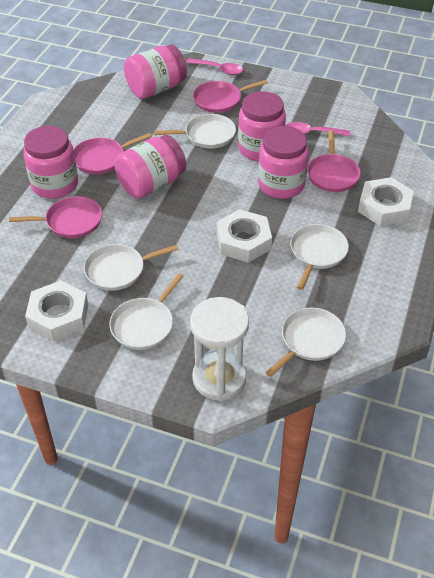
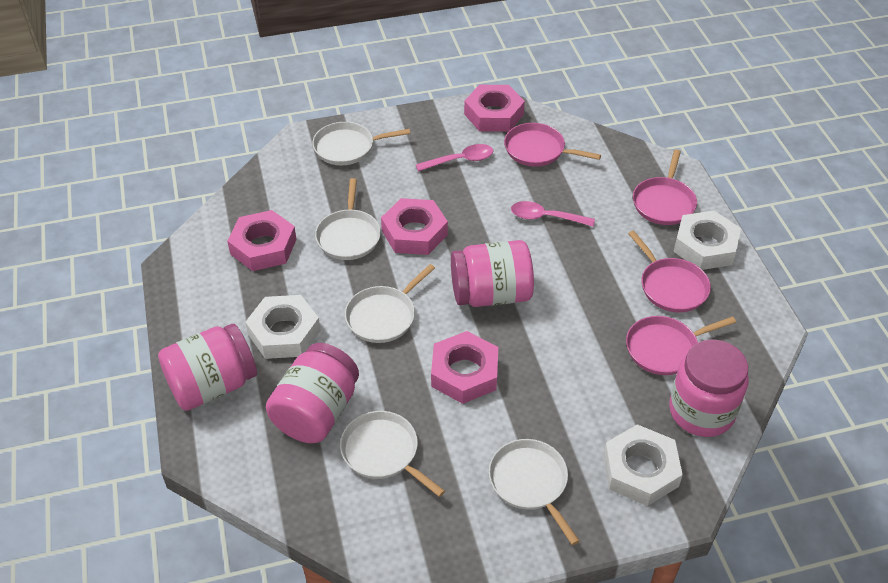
pink jar: [23,126,78,199] [114,135,186,199] [124,45,187,99] [238,91,286,161] [258,126,309,199] = 5 -> [158,324,257,411] [266,343,359,443] [451,240,534,307] [669,340,749,437] = 4
pink nut: none = 0 -> [227,210,297,271] [381,198,448,255] [431,331,498,404] [464,85,525,132] = 4
white hourglass: [190,297,249,401] = 1 -> none = 0

